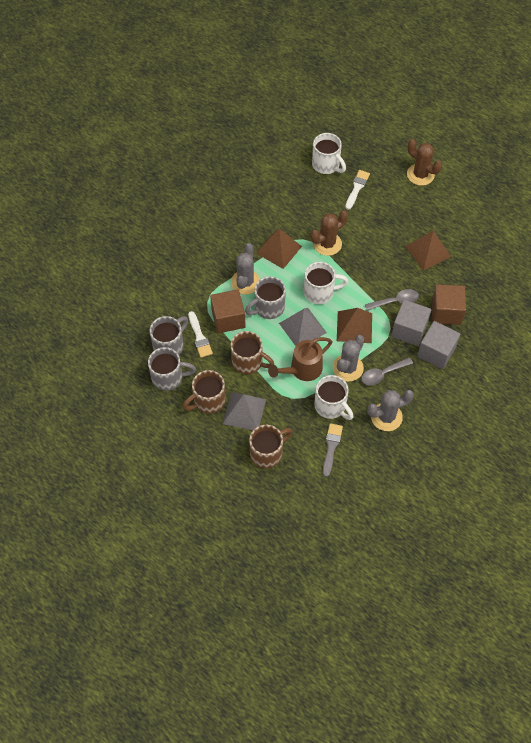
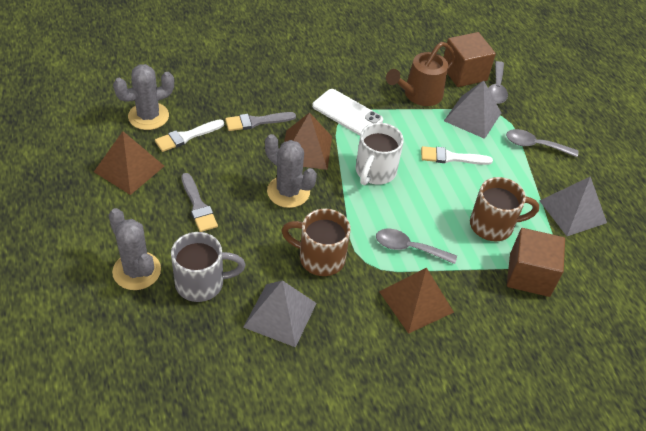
brown cactus: [310,211,348,256] [407,139,442,186] = 2 -> none = 0
brown mug: [183,370,226,414] [231,331,274,374] [249,425,293,469] = 3 -> [281,208,351,276] [470,177,539,241] = 2
grey brush: [323,423,343,477] = 1 -> [181,173,218,232] [225,112,296,131] = 2
grey cube: [391,300,431,346] [417,321,460,369] = 2 -> none = 0
grey mug: [148,347,196,391] [150,316,188,355] [245,276,286,319] = 3 -> [171,232,246,302] = 1
grey pyramid: [223,392,266,430] [279,308,327,346] = 2 -> [243,280,317,347] [444,80,501,139] [540,176,607,236] = 3
grey spoon: [361,357,413,386] [365,289,419,311] = 2 -> [376,229,457,264] [488,61,508,104] [506,129,579,157] = 3
white mug: [304,262,348,304] [312,133,346,174] [314,375,354,420] = 3 -> [355,123,404,185] = 1
white phone: none = 0 -> [312,89,383,135] = 1

